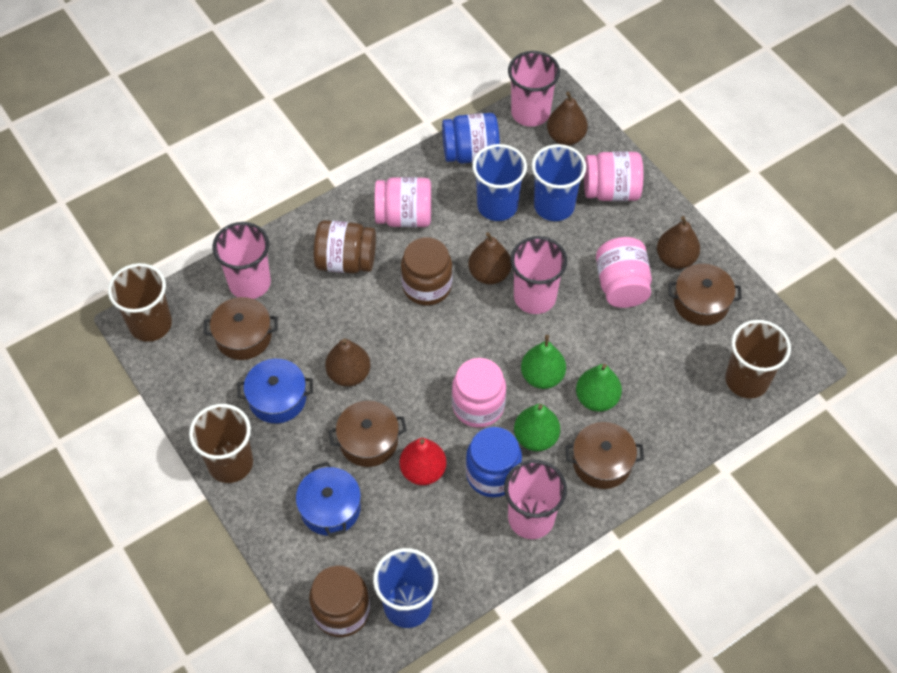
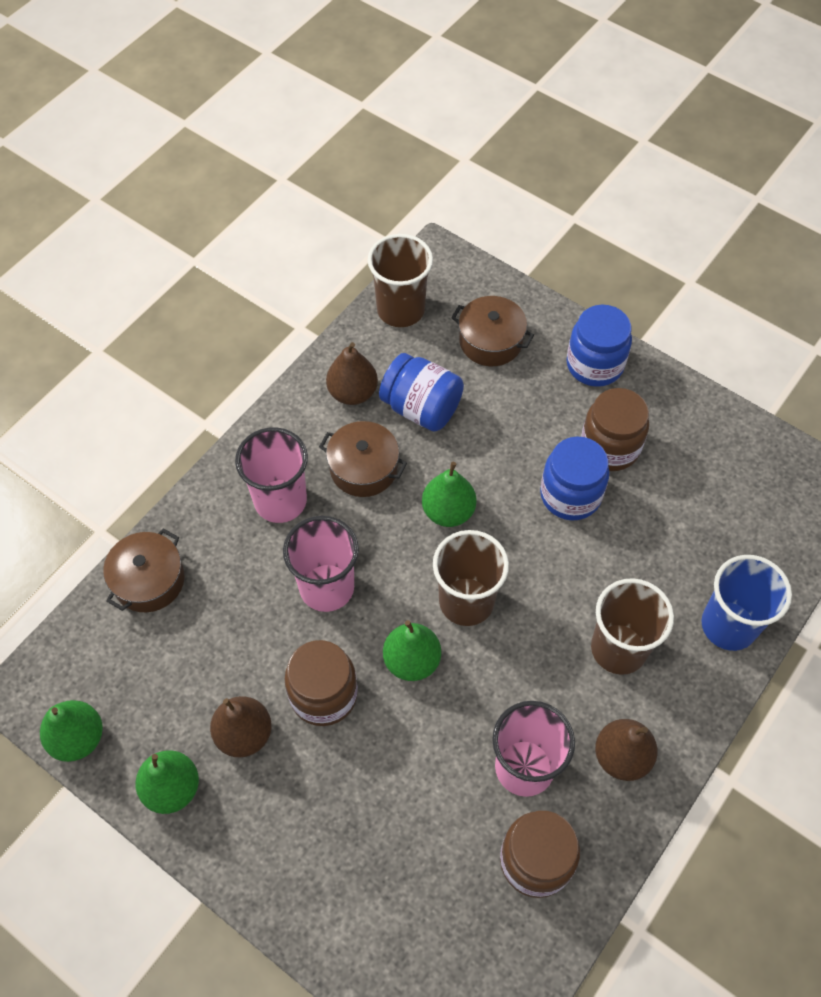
blue cup: [373,548,438,628] [472,144,527,221] [532,144,586,221] = 3 -> [701,555,792,651] = 1
blue jar: [442,113,500,163] [466,427,522,497] = 2 -> [379,353,464,431] [540,437,609,521] [567,305,632,387] = 3
blue pot: [237,359,313,423] [296,462,361,537] = 2 -> none = 0
brown pear: [325,338,371,387] [468,232,511,285] [547,92,588,145] [657,216,700,269] = 4 -> [210,696,272,757] [326,342,378,405] [595,719,658,781] = 3
brown pot: [204,297,278,360] [328,401,407,467] [565,422,644,489] [668,264,742,326] = 4 -> [103,528,185,612] [319,421,407,497] [451,296,534,366] = 3
green pear: [514,404,560,451] [521,335,566,389] [576,364,622,412] = 3 -> [40,700,103,762] [135,750,199,814] [383,620,441,681] [422,462,477,527] = 4
pink cup: [212,222,271,299] [504,460,567,539] [508,51,560,127] [510,236,567,314] = 4 -> [235,427,308,523] [283,516,359,612] [492,701,575,797] = 3
pink jar: [374,177,431,227] [452,358,506,428] [584,152,643,201] [596,237,652,308] = 4 -> none = 0
red pear: [399,438,446,485] = 1 -> none = 0

